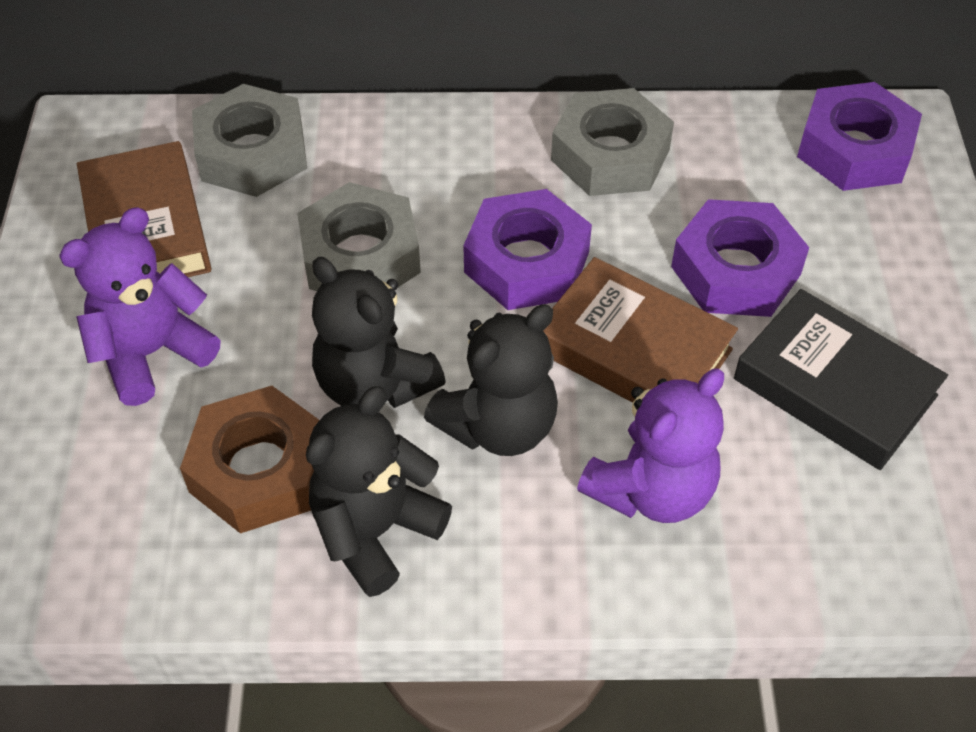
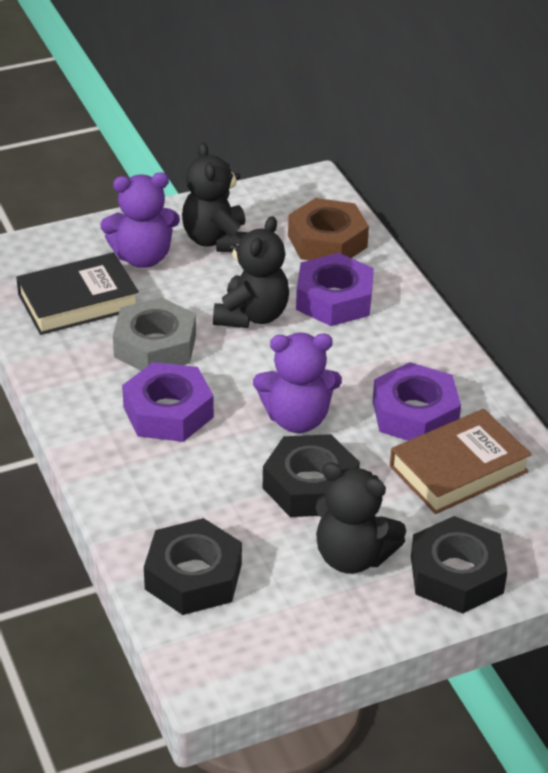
black nut: none = 0 -> [144,518,242,615] [263,434,360,517] [411,516,508,614] = 3
brown book: [77,141,211,277] [543,257,738,403] = 2 -> [390,409,532,514] = 1
grey nut: [192,84,307,197] [297,182,421,291] [551,88,674,196] = 3 -> [113,297,196,371] = 1

